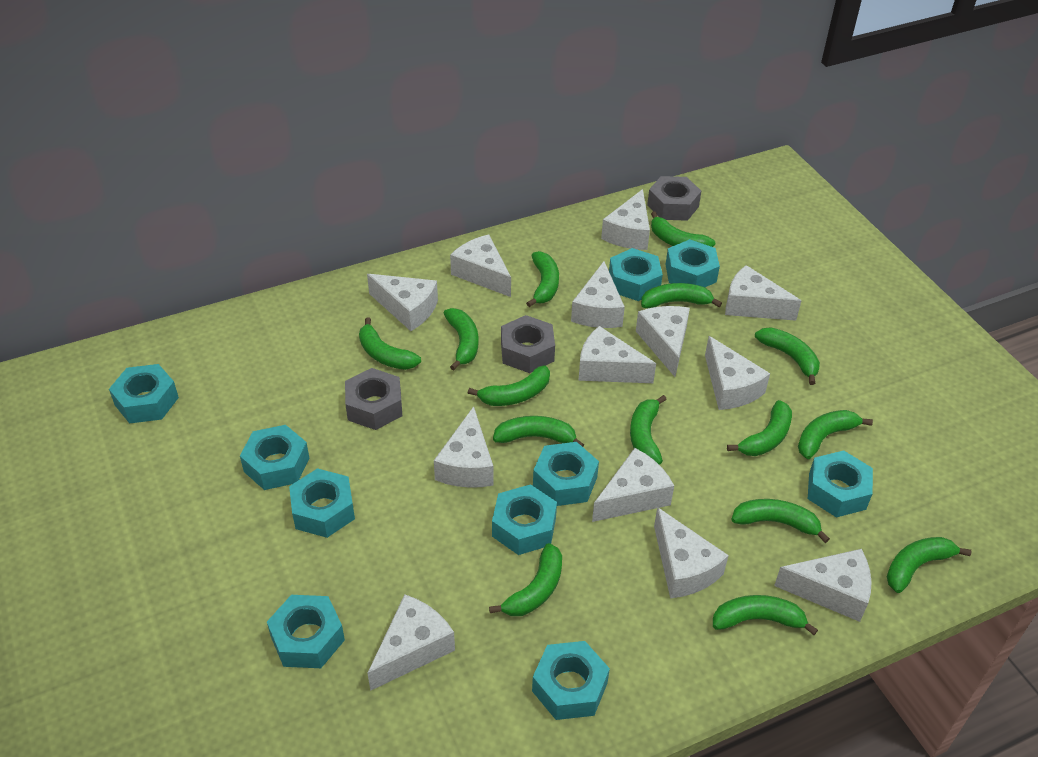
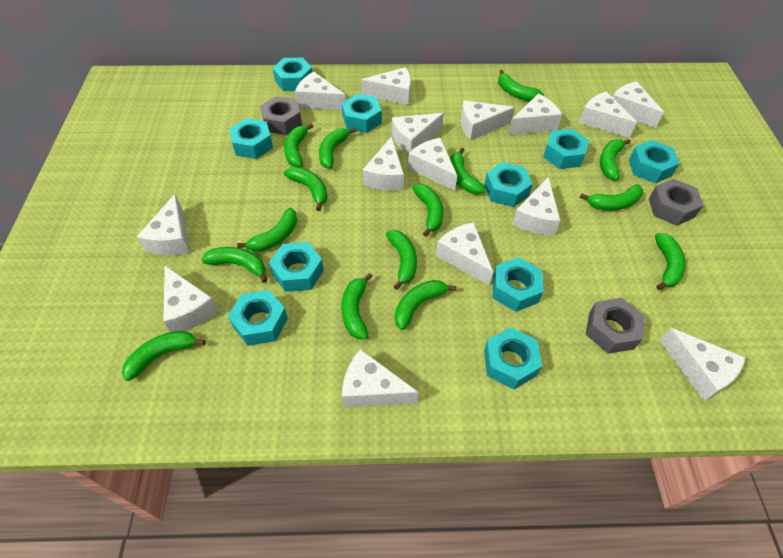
white cheese: [367,274,438,331] [367,594,455,691] [434,406,493,488] [450,234,511,297] [571,261,625,328] [578,326,656,383] [592,448,674,522] [601,189,650,250] [636,306,690,377] [654,507,729,598] [705,336,770,410] [725,265,801,321] [774,549,871,622] = 13 -> [137,194,190,255] [163,266,218,332] [295,72,346,110] [342,349,419,407] [361,67,411,105] [363,136,404,191] [392,113,444,155] [408,138,457,191] [436,222,493,285] [461,100,515,141] [508,94,562,135] [512,177,561,236] [579,91,637,138] [613,81,664,128] [660,328,746,401] = 15

